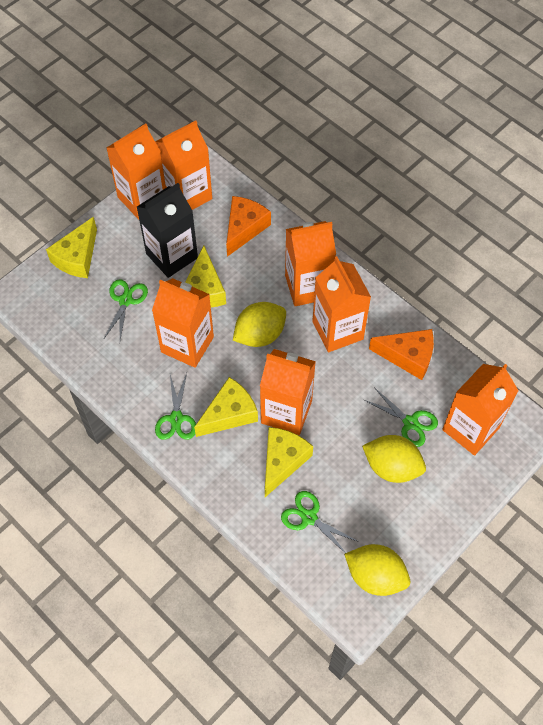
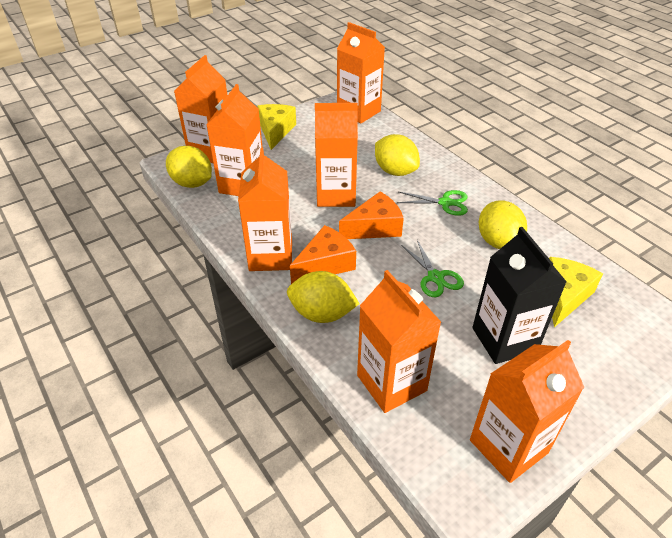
green scissors: [103,279,148,340] [155,373,196,440] [281,491,359,553] [364,387,438,447] = 4 -> [397,190,468,216] [401,240,464,297] = 2
yellow cheese: [46,217,97,278] [185,246,226,307] [194,377,258,437] [265,427,313,497] = 4 -> [257,104,296,150] [549,257,603,327] = 2
yellow lemon: [233,302,286,347] [344,544,410,596] [362,435,426,483] = 3 -> [166,146,212,188] [287,271,360,323] [375,134,420,176] [479,200,527,249] = 4

